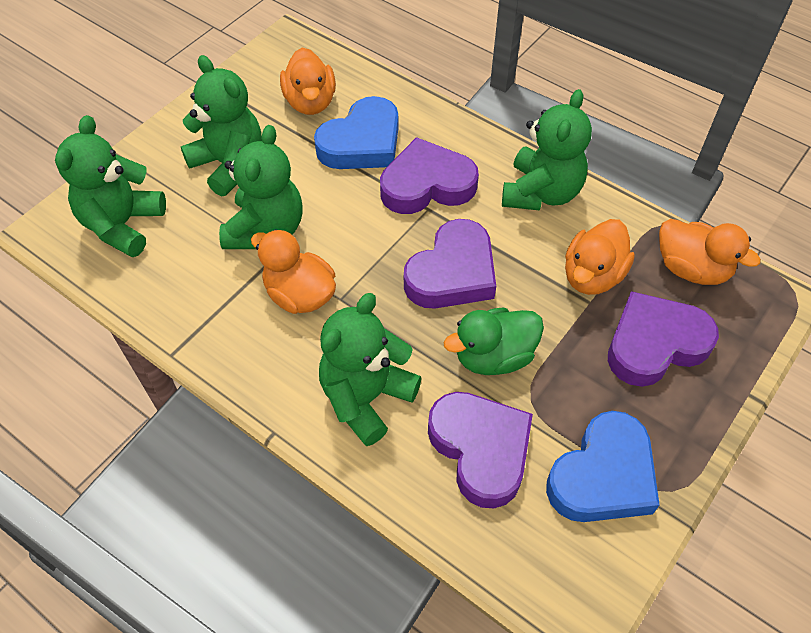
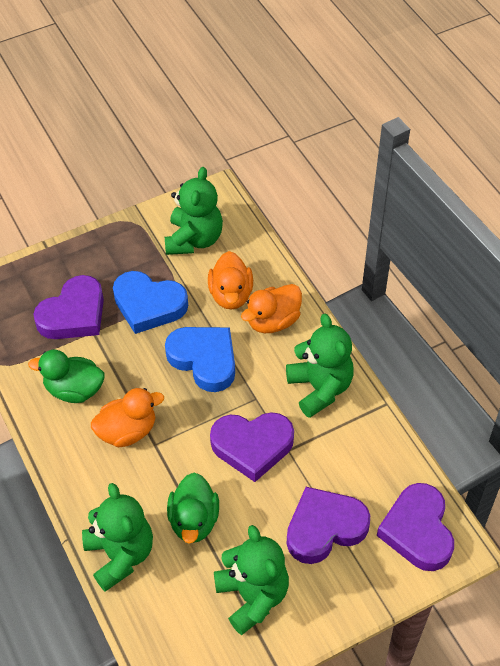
green duck: [444,308,544,375] = 1 -> [28,350,104,403] [167,472,219,544] = 2
green teddy bear: [55,115,166,257] [181,55,262,196] [219,125,303,249] [319,293,422,446] [502,89,592,211] = 5 -> [82,483,153,592] [165,167,223,255] [214,525,289,635] [286,314,354,418] = 4
orange duck: [251,229,336,314] [280,48,336,115] [565,219,635,295] [659,219,761,285] = 4 -> [91,388,164,448] [208,251,253,310] [241,284,302,333] = 3

